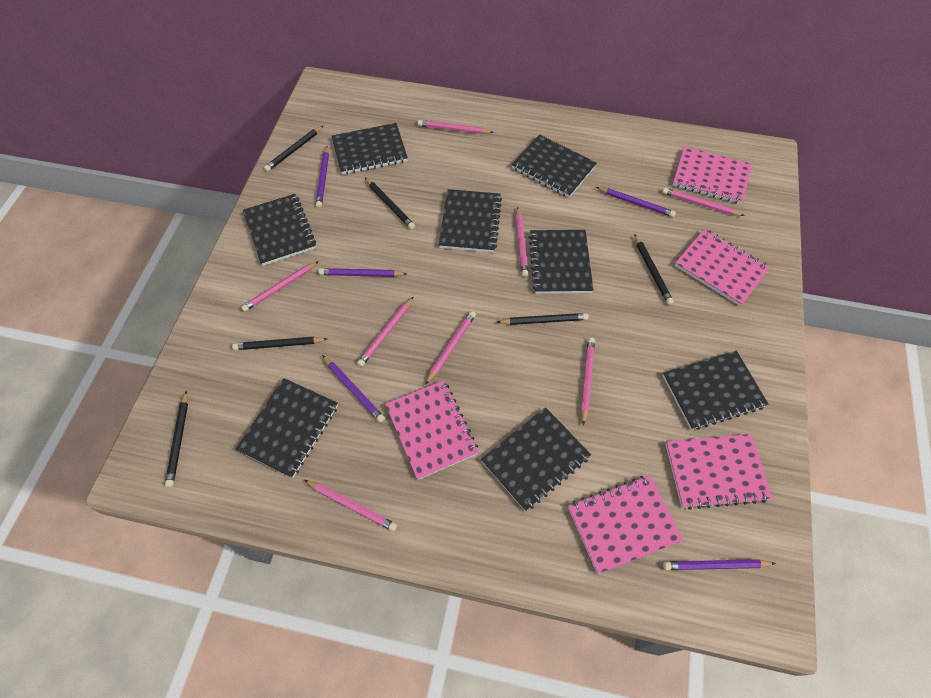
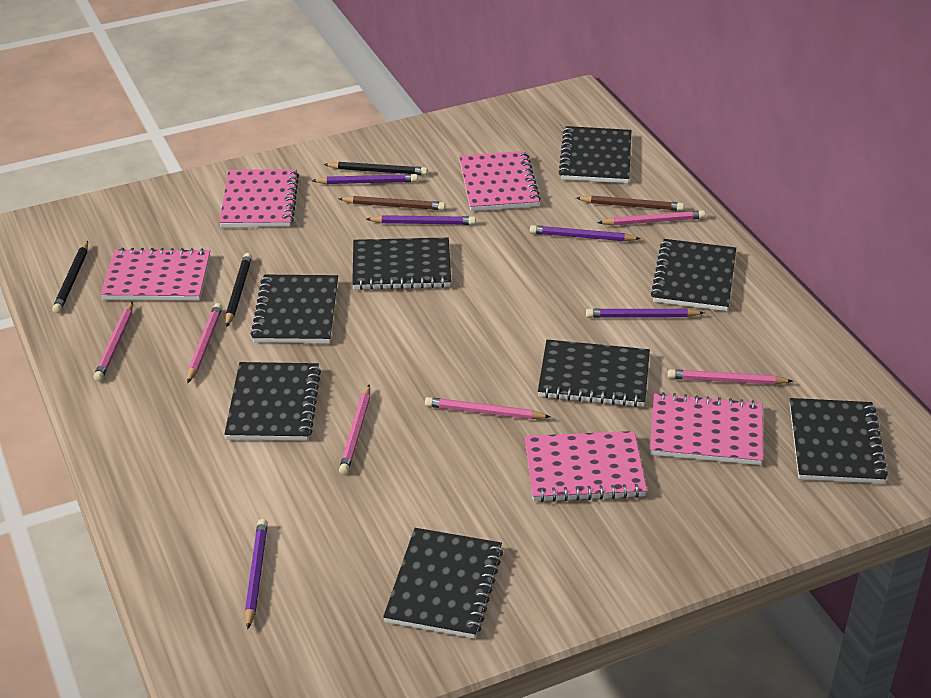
black pencil: [165,391,188,487] [232,337,328,350] [264,126,323,172] [365,178,415,229] [497,313,589,325] [634,234,674,305] = 6 -> [52,241,88,313] [225,253,252,327] [323,162,428,175] = 3
brown pencil: none = 0 -> [338,196,445,210] [576,195,684,211] = 2
pink pencil: [241,261,319,312] [304,480,397,531] [357,297,413,367] [418,120,494,134] [425,311,476,385] [516,207,528,277] [581,338,595,426] [662,188,745,216] = 8 -> [94,302,133,381] [187,303,222,383] [339,385,370,474] [425,397,550,419] [597,210,706,226] [668,369,793,385] = 6

